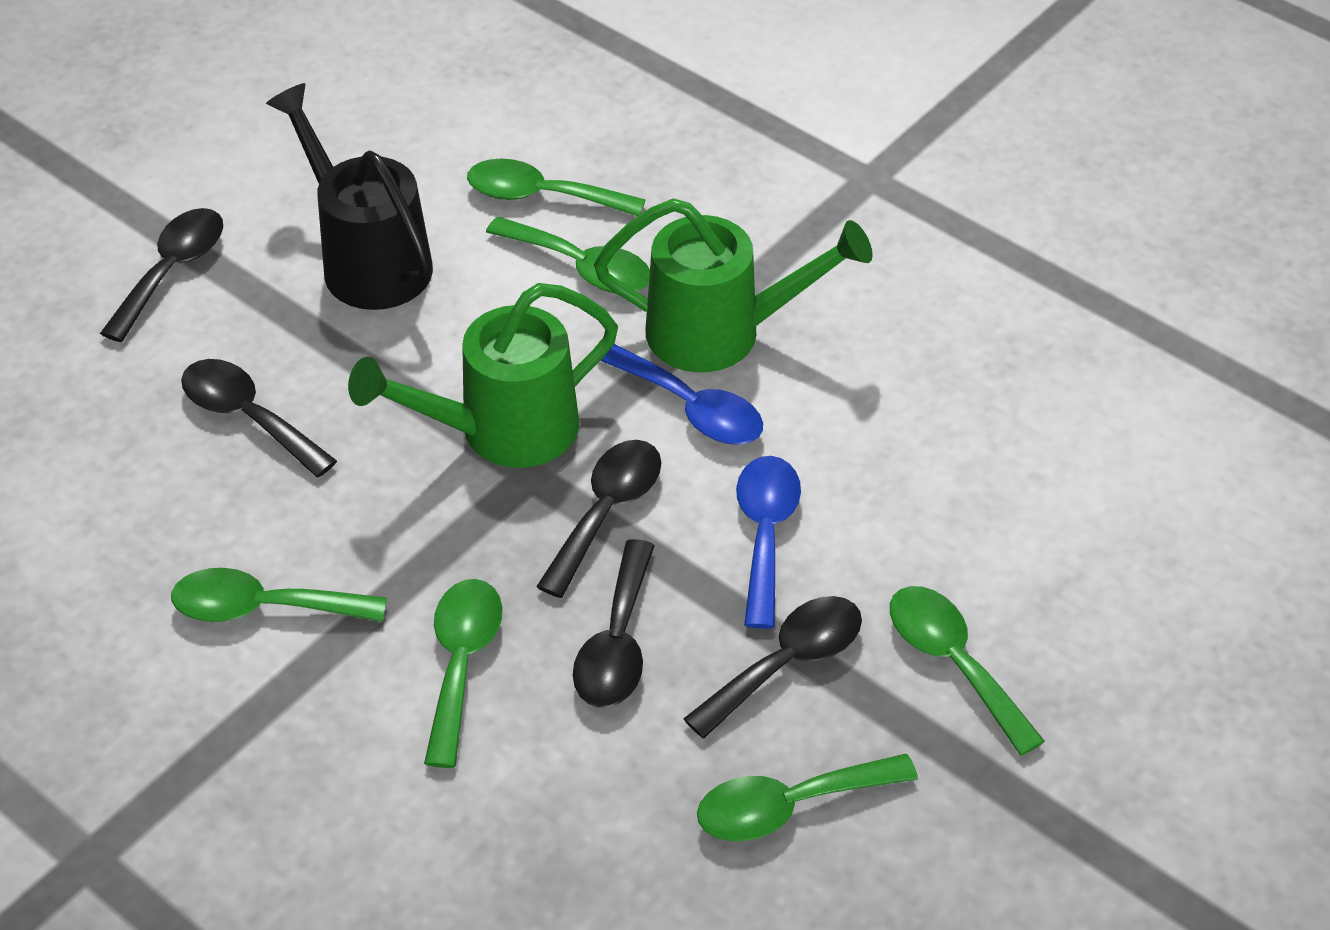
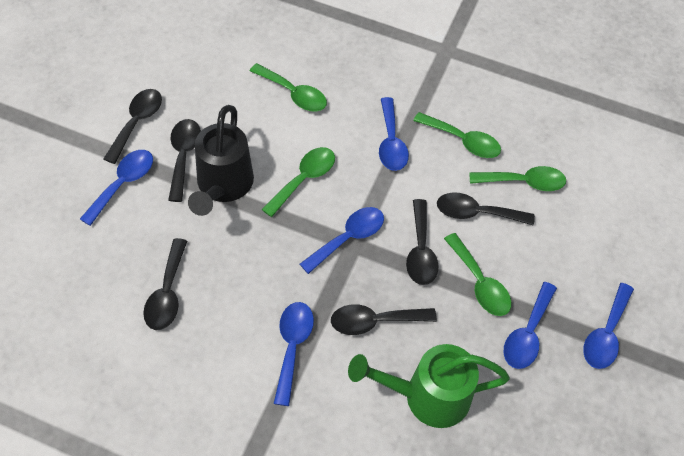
black spoon: [100,208,223,342] [181,359,337,478] [536,440,661,598] [573,539,655,708] [683,596,862,739] = 5 -> [104,89,162,164] [143,238,187,330] [168,119,201,202] [331,304,437,335] [406,199,439,285] [437,192,535,225] = 6
blue spoon: [601,344,763,445] [736,456,801,629] = 2 -> [80,150,153,226] [274,302,314,406] [300,207,384,274] [379,97,409,171] [504,282,557,369] [583,283,634,369] = 6
green spoon: [171,568,387,622] [424,579,503,768] [467,159,646,216] [486,216,650,293] [697,754,918,841] [890,586,1045,756] = 6 -> [250,63,327,112] [262,147,335,217] [413,112,501,158] [444,233,511,316] [469,166,566,191] = 5
green watering can: [348,283,618,468] [594,198,873,372] = 2 -> [348,344,510,428] = 1

